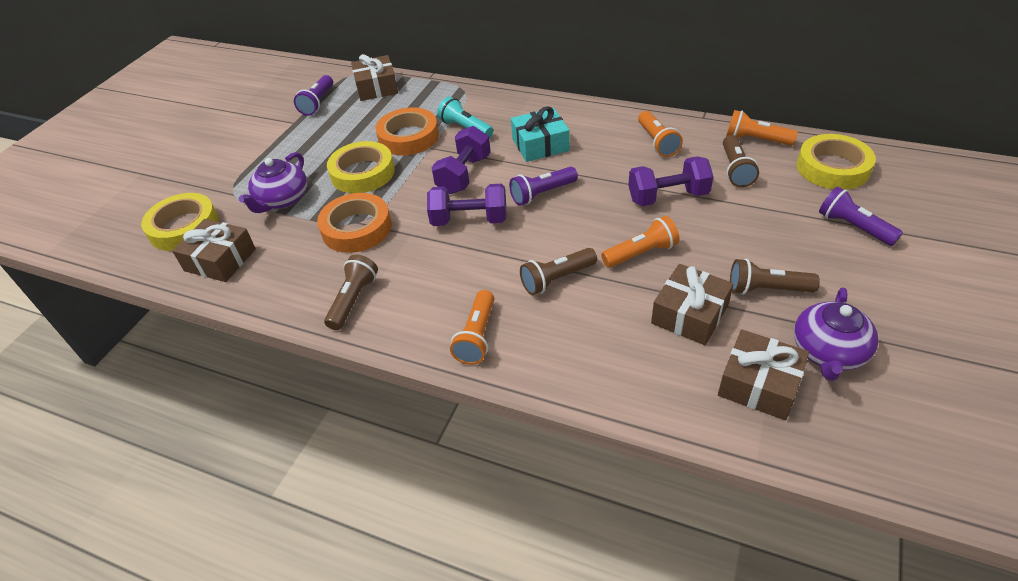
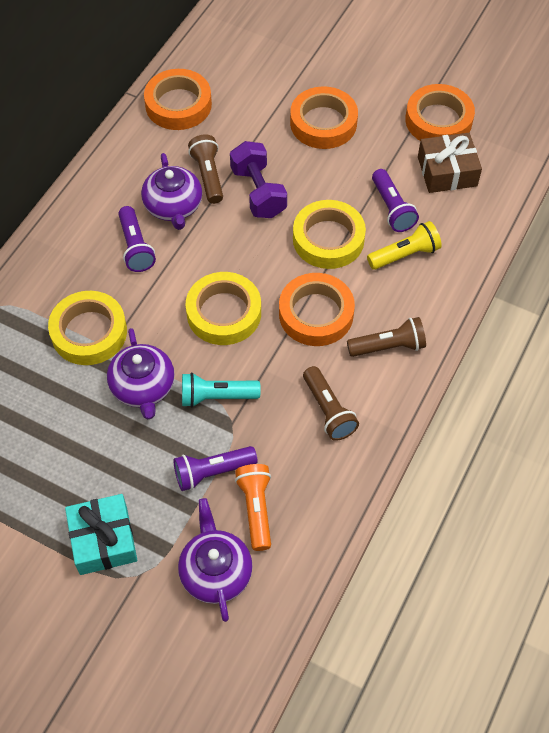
brown flashlight: [324,254,378,330] [520,248,597,295] [723,135,759,187] [730,259,820,295] = 4 -> [188,134,223,204] [303,366,359,441] [347,317,426,357] = 3
brown gift: [172,219,256,282] [351,54,398,101] [651,264,734,345] [718,330,809,420] = 4 -> [418,133,482,193] = 1
orange flashlight: [450,290,494,365] [601,216,680,268] [638,111,683,157] [726,110,798,146] = 4 -> [235,464,271,551] = 1
orange tape: [317,193,392,253] [375,108,439,155] = 2 -> [144,69,212,130] [279,273,355,346] [290,86,358,149] [405,84,475,141] = 4
purple dumbbell: [427,184,506,226] [431,126,491,194] [628,156,714,206] = 3 -> [230,141,287,218] = 1
purple teapot: [239,152,307,213] [794,287,879,381] = 2 -> [107,328,175,419] [141,153,202,230] [178,498,253,622] = 3
yellow flashlight: none = 0 -> [367,221,442,270] = 1

